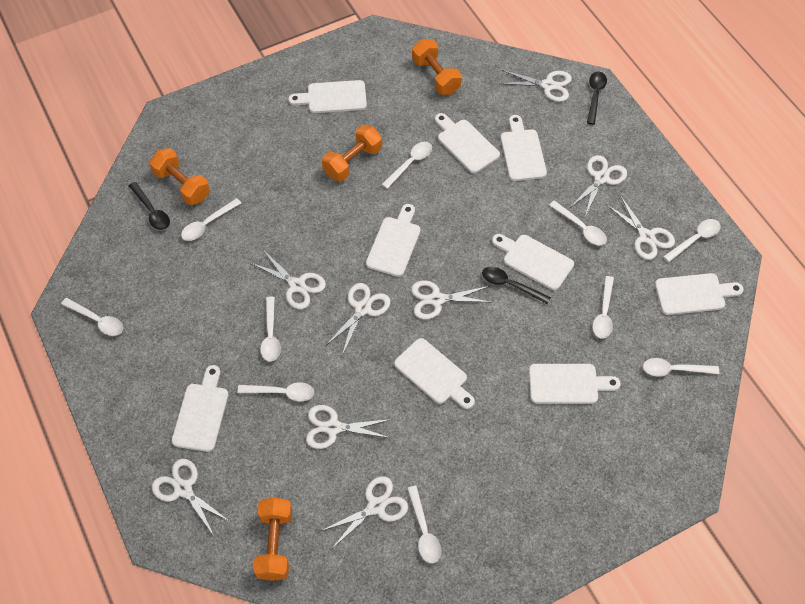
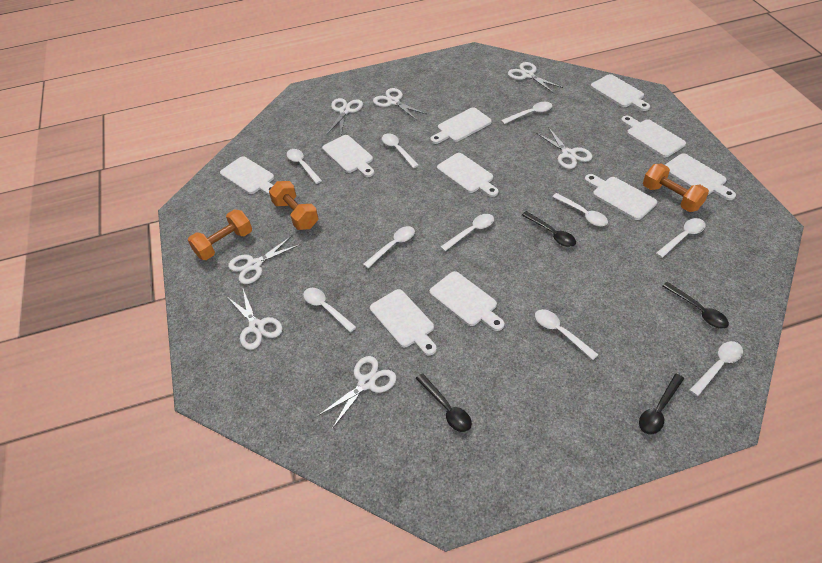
black spoon: [129,182,170,230] [482,267,551,304] [587,72,607,125] = 3 -> [415,373,472,432] [522,211,576,247] [639,373,684,435] [662,282,729,329] = 4
orange dumbbell: [149,148,210,205] [253,497,292,581] [322,125,382,181] [412,39,462,95] = 4 -> [188,209,252,260] [269,181,319,230] [643,164,709,212] = 3
white cutting board: [172,365,229,452] [288,80,367,113] [366,204,421,277] [394,338,475,409] [435,113,500,173] [492,234,574,290] [500,115,547,181] [529,364,621,404] [655,273,744,315] = 9 -> [220,156,274,195] [322,135,374,177] [370,289,437,355] [430,107,492,144] [430,271,504,331] [437,153,498,197] [585,174,657,220] [591,74,650,111] [621,116,686,157] [665,153,736,200] = 10
white scissors: [152,459,230,536] [251,250,326,309] [306,405,392,449] [321,476,408,547] [325,283,391,355] [411,280,493,319] [499,70,572,102] [570,155,627,216] [606,195,675,260] = 9 -> [226,289,283,350] [228,236,301,284] [318,356,396,429] [327,98,363,134] [373,88,426,120] [508,62,563,93] [536,127,592,169] = 7

